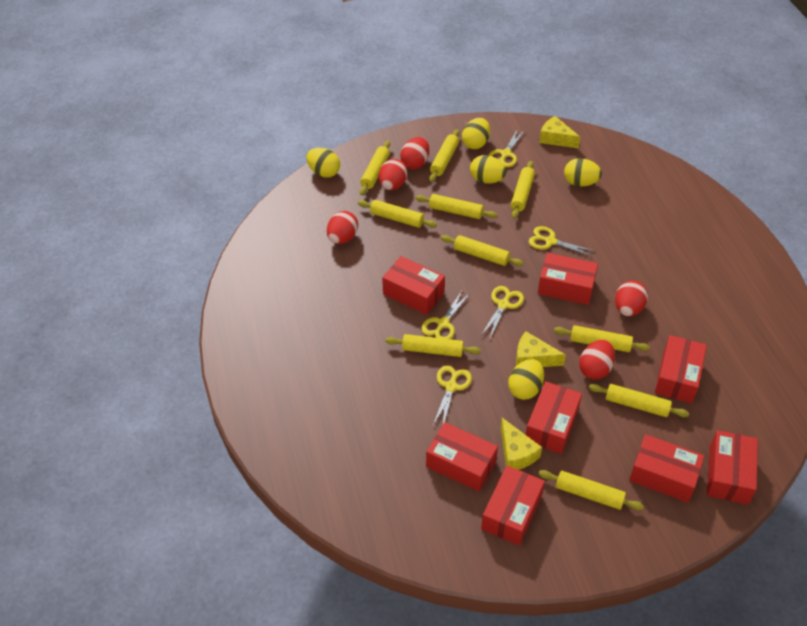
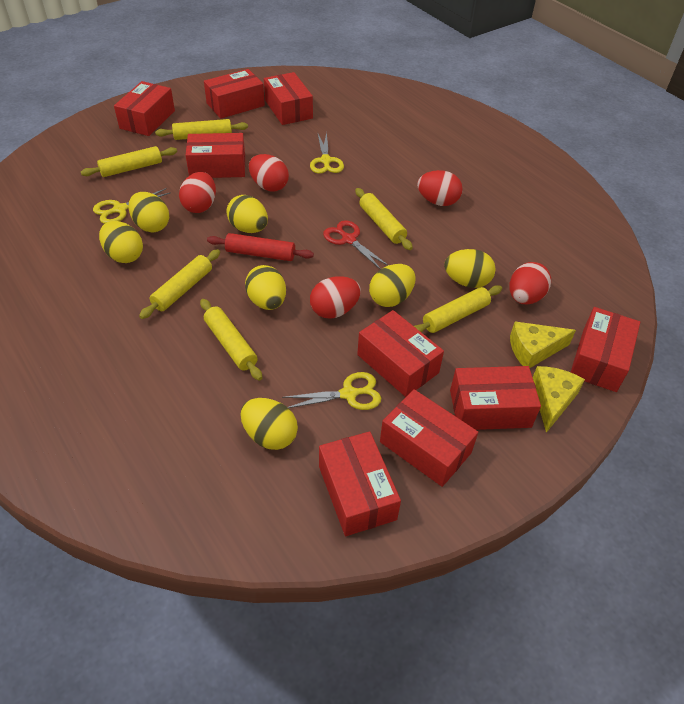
red box: [382,256,445,315] [426,422,498,492] [481,465,545,546] [526,381,582,454] [538,253,598,305] [629,434,704,503] [655,335,707,403] [707,430,758,505] = 8 -> [114,81,175,136] [186,133,245,178] [204,69,265,119] [264,72,313,125] [319,431,401,536] [357,310,444,397] [380,389,478,487] [450,366,541,430] [571,307,640,392] = 9
red rolling pin: none = 0 -> [207,233,314,261] = 1
red scissors: none = 0 -> [323,220,388,270] = 1
yellow cheese: [501,418,542,470] [516,331,566,367] [539,116,580,148] = 3 -> [510,322,576,368] [533,366,585,433] = 2
yellow egg: [306,148,340,177] [462,118,490,149] [470,155,507,183] [508,359,544,400] [564,158,602,187] = 5 -> [99,221,143,263] [128,192,169,233] [226,195,268,233] [241,398,298,450] [245,265,286,310] [369,264,416,307] [444,249,496,288] = 7
yellow rolling pin: [358,200,437,228] [360,141,390,195] [385,334,481,357] [415,194,498,219] [429,129,460,182] [441,235,524,266] [511,161,535,219] [538,470,644,510] [554,325,650,352] [589,384,689,417] = 10 -> [81,146,177,177] [139,249,220,319] [155,119,248,140] [200,299,262,381] [355,188,413,250] [414,285,502,333] = 6
yellow scissors: [421,291,470,339] [433,366,472,425] [481,286,524,340] [489,129,525,167] [529,226,595,256] = 5 -> [93,188,171,224] [282,372,381,410] [310,132,344,174] = 3

